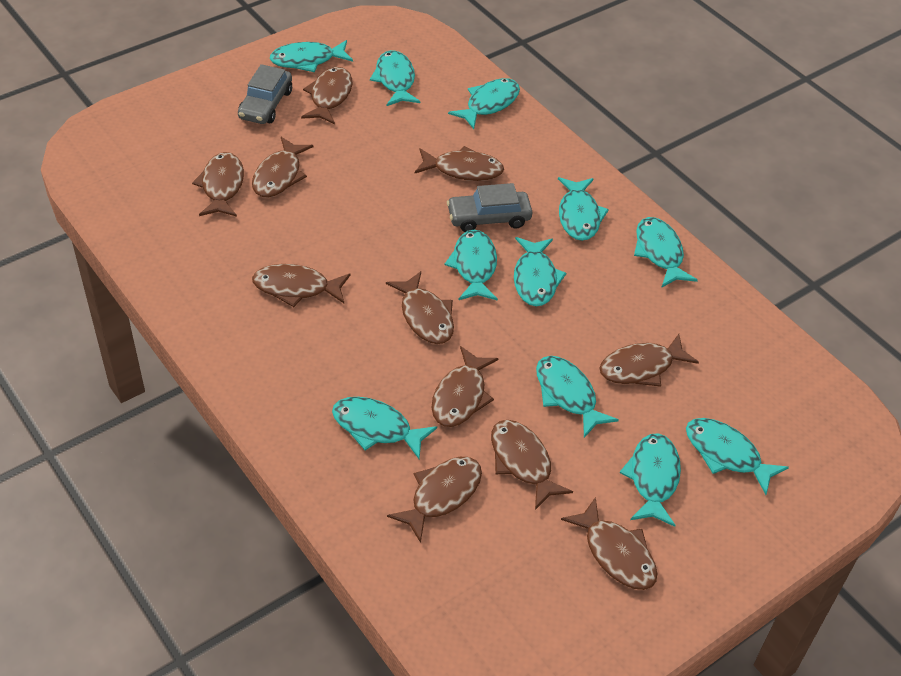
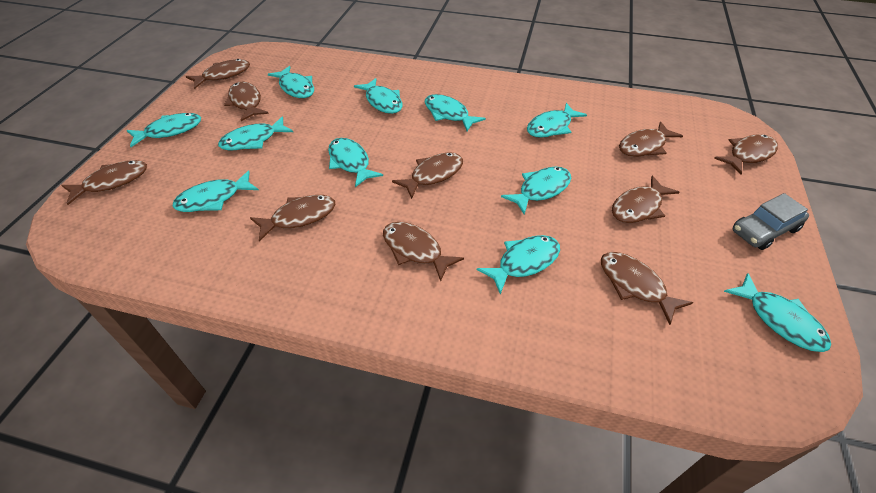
brown fish: [192,152,244,217] [252,137,314,198] [252,264,351,307] [301,67,352,124] [386,271,454,344] [387,457,482,543] [415,146,504,181] [432,346,499,427] [491,420,573,510] [561,497,657,590] [599,334,699,387] = 11 -> [61,160,147,205] [186,59,250,89] [224,82,269,121] [250,195,335,242] [383,222,464,281] [392,152,463,199] [601,252,693,325] [612,175,679,223] [619,121,683,157] [714,134,778,175] = 10
grey car: [238,64,292,124] [447,183,532,232] = 2 -> [733,193,809,250] = 1

